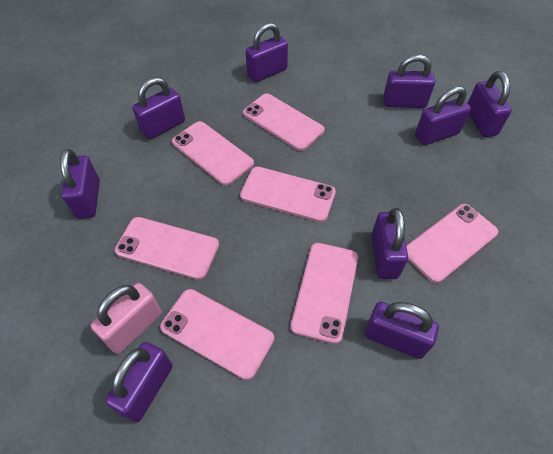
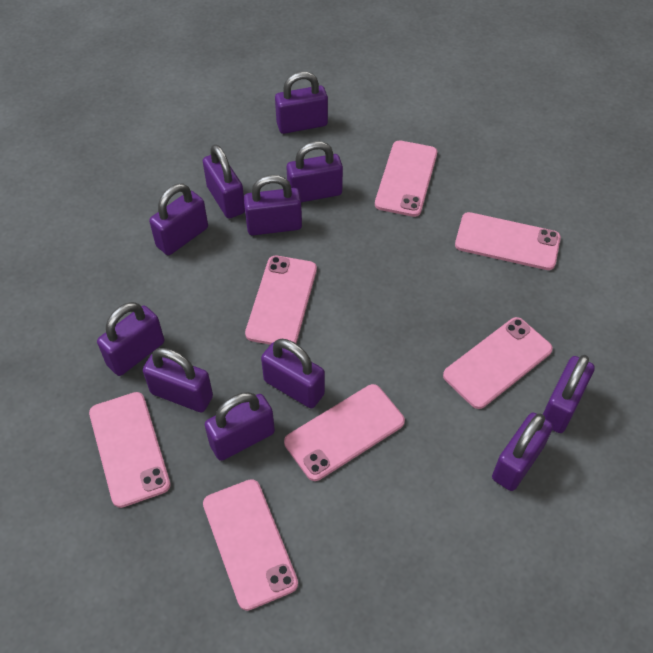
pink padlock: [91,283,162,354] = 1 -> none = 0
purple padlock: [60,149,100,219] [105,342,173,422] [132,77,185,140] [246,23,288,82] [365,302,439,359] [371,208,408,279] [383,54,435,108] [415,86,471,145] [468,71,512,137] = 9 -> [97,302,164,376] [143,348,213,413] [149,183,208,255] [203,144,245,219] [205,392,275,461] [244,175,302,235] [261,339,325,408] [275,72,328,134] [286,141,343,202] [492,412,553,491] [543,355,595,433] = 11

